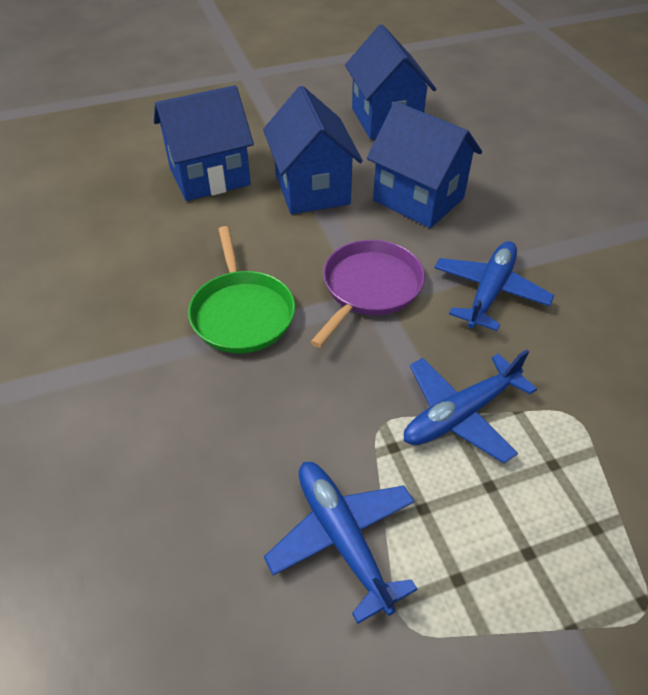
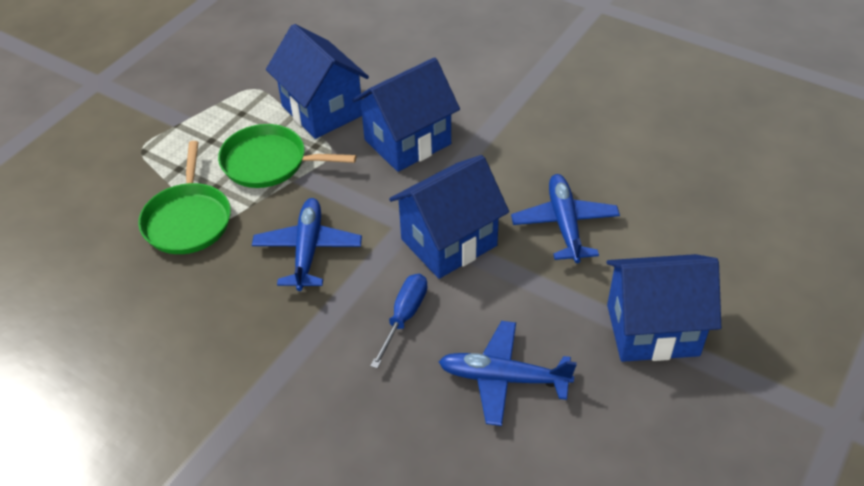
blue screwdriver: none = 0 -> [371,274,427,369] = 1
green pan: [188,226,295,353] = 1 -> [138,141,231,254] [218,124,356,188] = 2
purple pan: [310,240,425,348] = 1 -> none = 0

